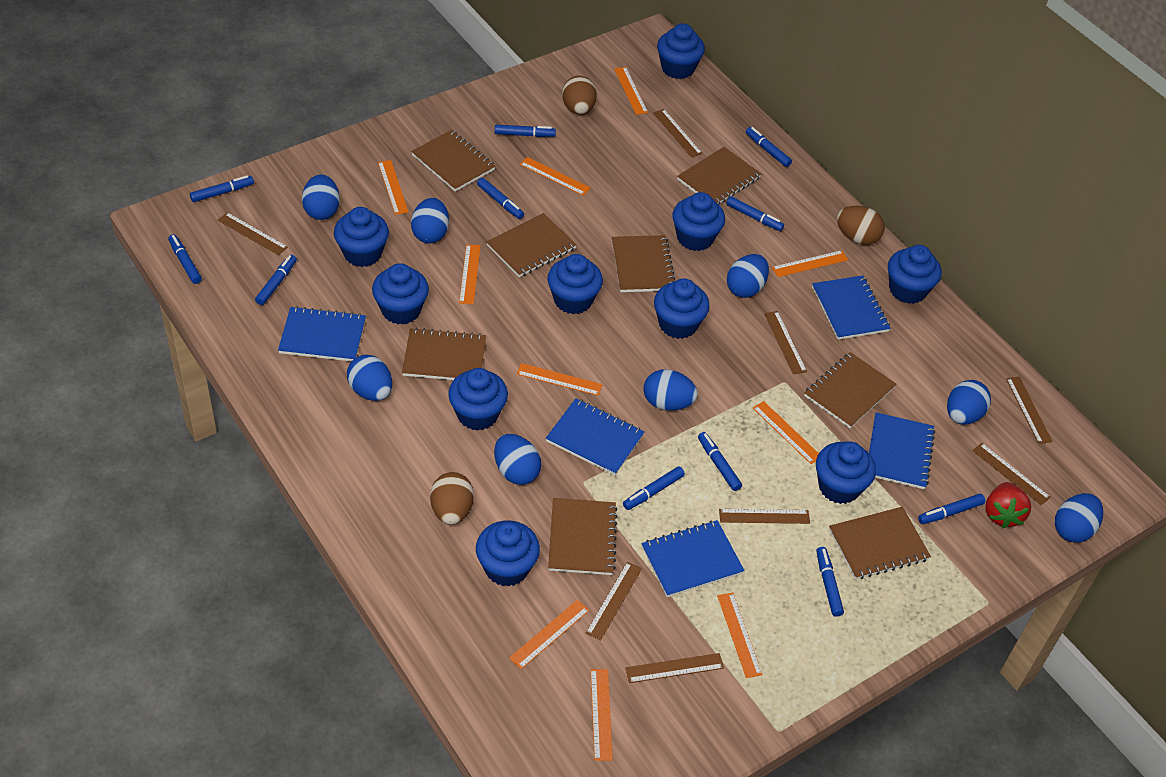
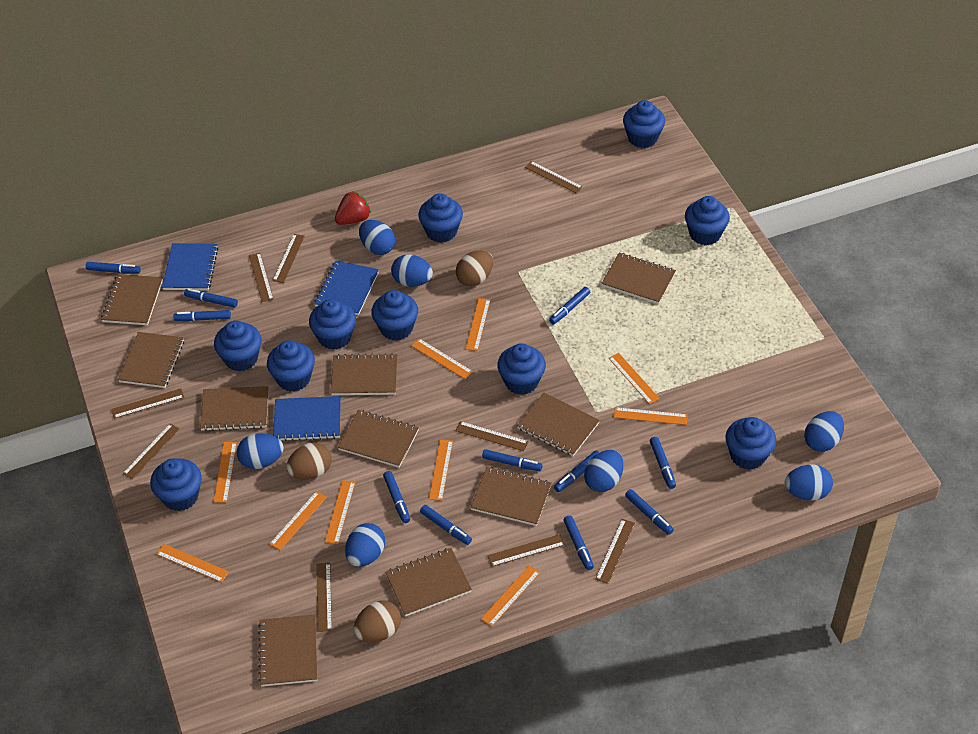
blue egg: [302,174,340,220] [347,355,392,401] [411,198,449,243] [494,434,541,485] [643,369,698,411] [727,254,769,298] [947,380,991,425] [1055,493,1103,543] = 8 -> [237,433,284,469] [345,523,385,567] [359,220,395,255] [391,254,433,287] [584,450,623,492] [785,465,833,501] [804,411,844,452] = 7
blue notebook: [278,306,366,361] [546,398,645,475] [642,520,745,597] [812,275,891,340] [869,412,935,489] = 5 -> [162,243,218,290] [273,396,341,441] [314,260,379,315] = 3
brown notebook: [402,327,486,380] [411,130,496,191] [486,213,577,277] [548,498,618,575] [612,235,675,292] [677,147,761,205] [804,352,896,428] [829,507,931,579] = 8 -> [101,274,163,325] [118,332,184,388] [200,386,269,431] [258,614,317,686] [330,353,397,395] [338,410,419,468] [385,548,472,617] [470,467,552,526] [517,393,600,456] [601,253,676,304] = 10
brown ruler: [218,212,288,255] [586,562,642,641] [625,653,724,683] [653,109,702,158] [719,509,810,524] [764,311,807,375] [972,443,1051,506] [1006,377,1053,444] = 8 -> [111,388,184,419] [123,424,180,479] [249,253,274,302] [273,234,305,283] [316,563,332,632] [456,421,529,451] [487,534,565,567] [525,161,583,193] [595,519,635,584] = 9

